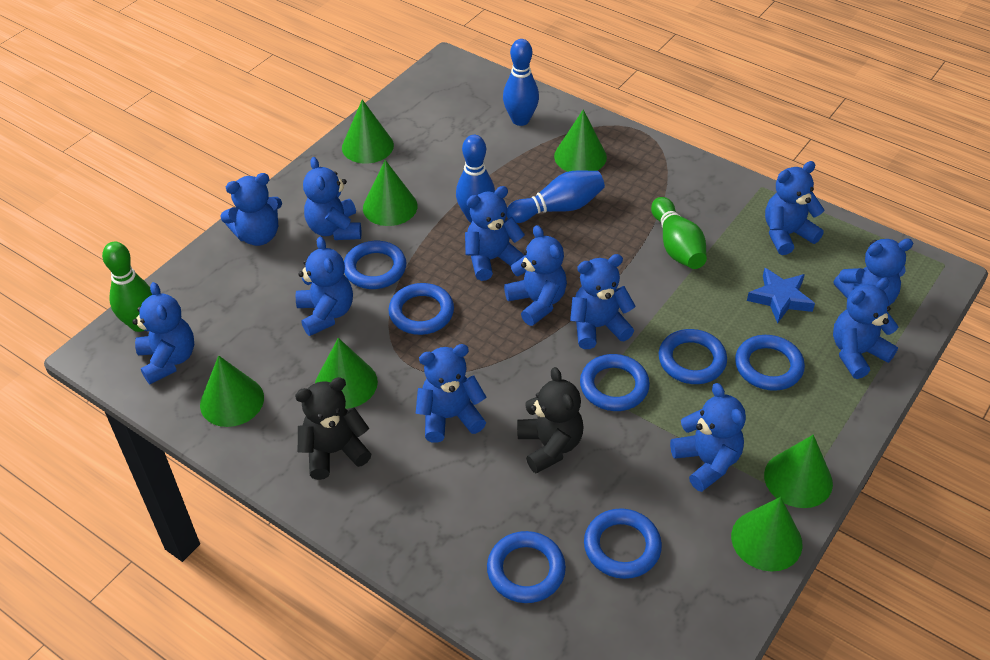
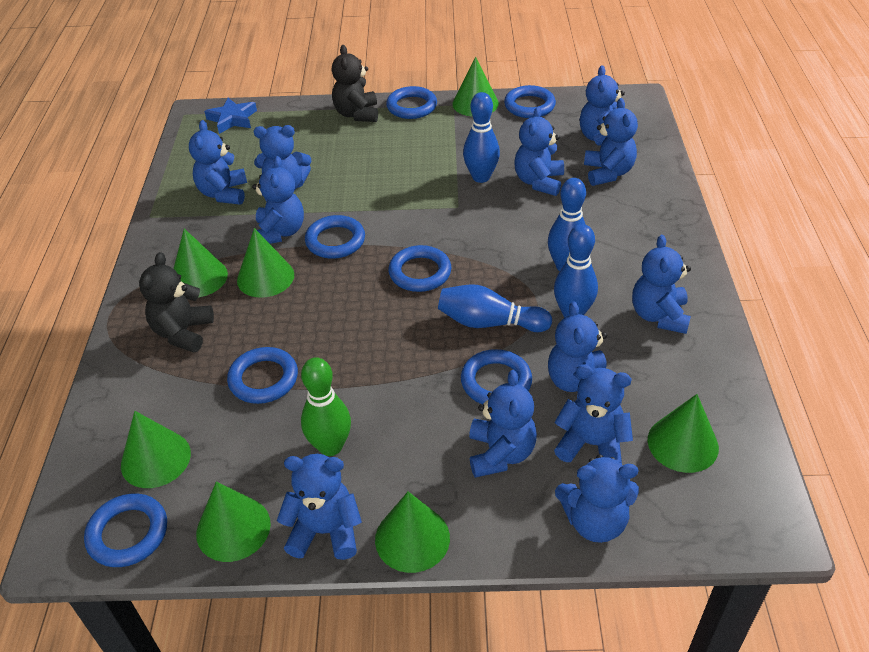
blue bowling pin: [456,135,495,222] [503,39,539,126] [506,170,605,223] = 3 -> [438,284,552,332] [463,92,500,183] [548,178,586,271] [554,224,598,317] = 4
green bowling pin: [102,242,152,332] [651,197,707,269] = 2 -> [301,357,351,456] = 1

